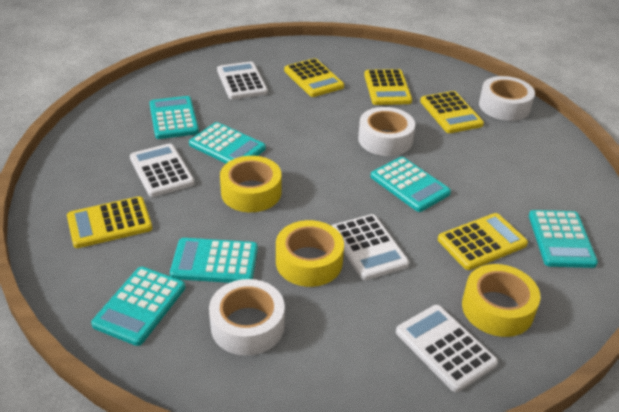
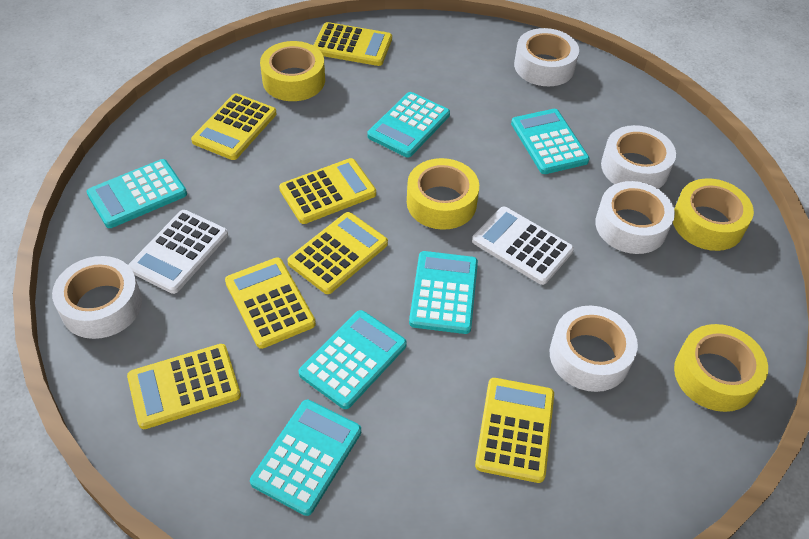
white calculator: [130,143,195,197] [217,61,268,100] [331,214,409,280] [396,305,498,392] = 4 -> [128,210,228,294] [472,207,574,285] = 2
white tape: [209,279,285,356] [358,107,415,156] [479,76,535,121] = 3 -> [52,256,142,339] [514,28,579,86] [550,306,638,392] [595,181,675,254] [601,125,676,189] = 5
yellow calculator: [67,196,152,248] [284,58,344,97] [364,69,412,105] [420,91,484,133] [438,213,528,270] = 5 -> [127,344,241,429] [191,93,277,160] [225,258,316,349] [279,158,376,224] [287,212,388,294] [313,22,392,66] [475,378,554,483] = 7
yellow tape: [220,156,281,212] [276,220,344,287] [462,264,540,337] = 3 -> [260,41,325,101] [407,158,479,230] [673,178,754,251] [674,324,768,412] = 4

